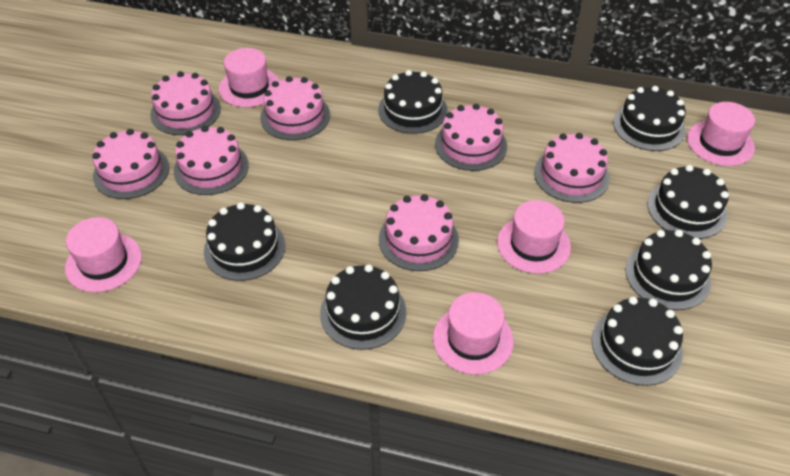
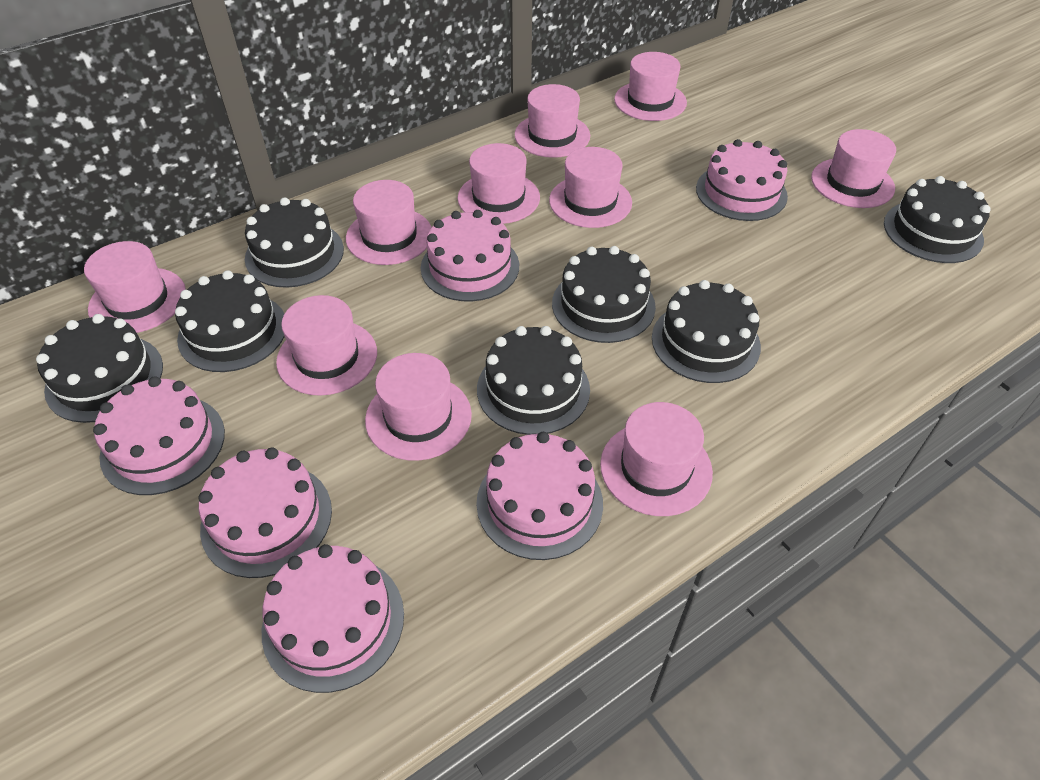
pink cake: [92,129,169,199] [150,71,221,135] [174,126,249,195] [260,76,330,140] [379,194,459,271] [435,104,507,171] [534,133,610,203] = 7 -> [93,376,225,495] [198,447,332,578] [262,544,404,693] [421,210,519,301] [476,432,603,560] [696,139,788,221] = 6
pink hat: [65,217,142,292] [219,48,279,107] [433,292,514,375] [497,200,571,274] [687,102,755,166] = 5 -> [84,241,186,333] [276,295,377,396] [346,180,432,265] [365,353,472,461] [457,143,540,224] [514,84,590,158] [549,147,632,228] [600,402,713,516] [614,52,687,121] [811,129,896,208] = 10

